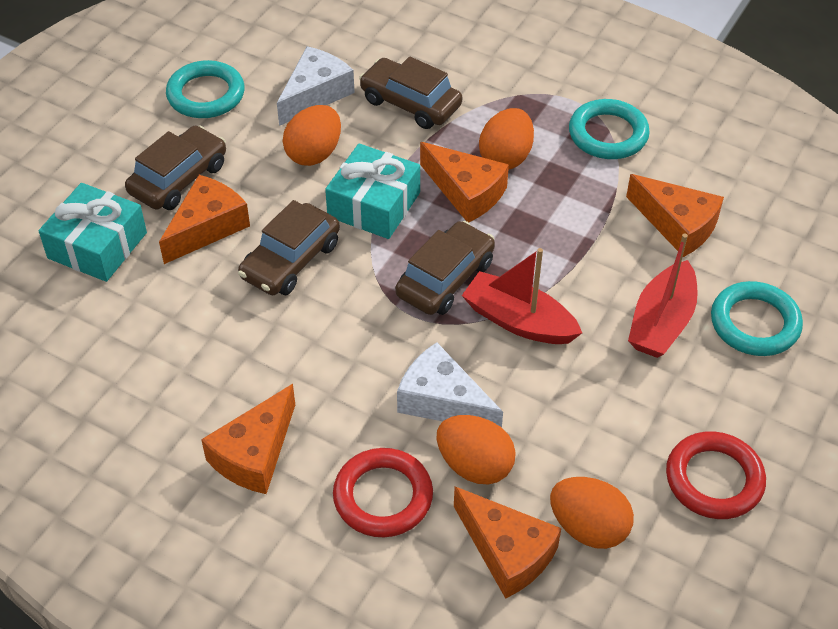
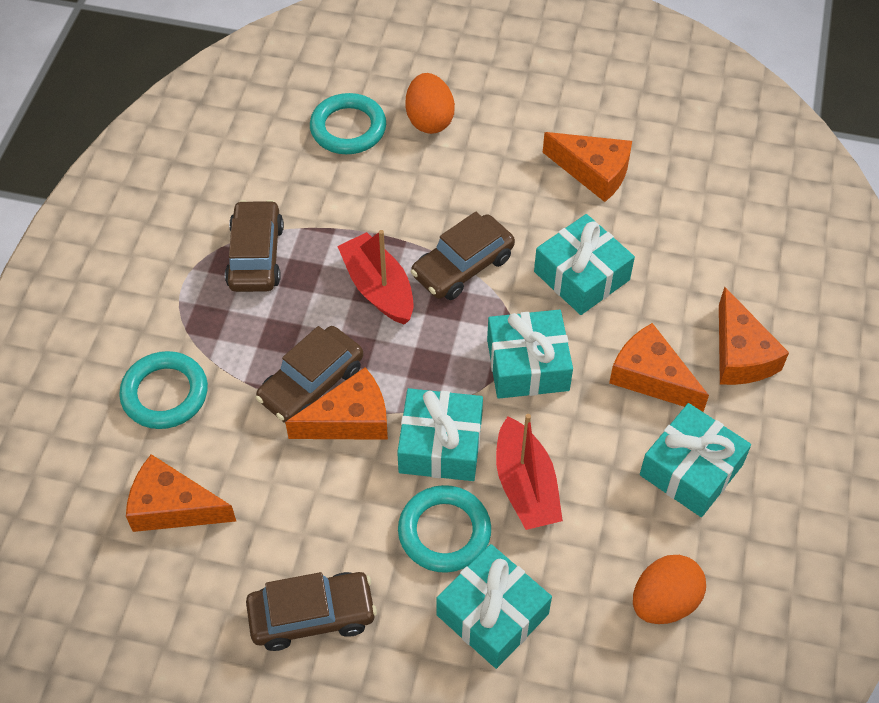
orange egg: [283,105,341,166] [437,415,516,484] [479,108,534,170] [550,477,634,549] = 4 -> [406,73,455,134] [633,555,706,624] = 2
red ring: [333,448,433,537] [666,431,766,519] = 2 -> none = 0
turquoise gift: [39,183,147,282] [325,143,420,239] = 2 -> [397,388,483,481] [436,544,552,669] [487,310,573,399] [534,214,635,315] [640,403,751,517] = 5
white cheese: [277,46,354,126] [397,342,503,428] = 2 -> none = 0

